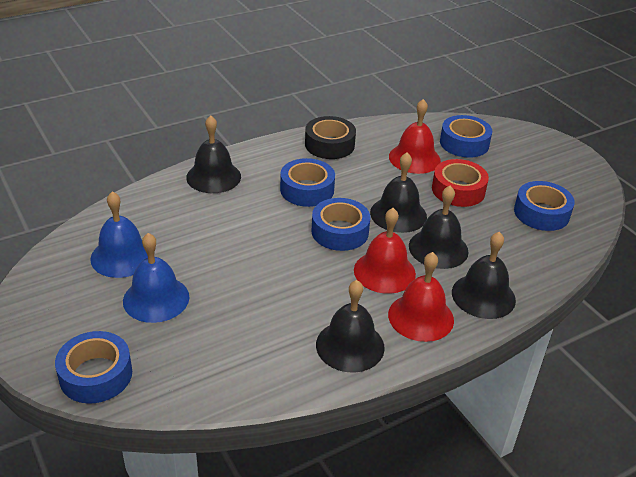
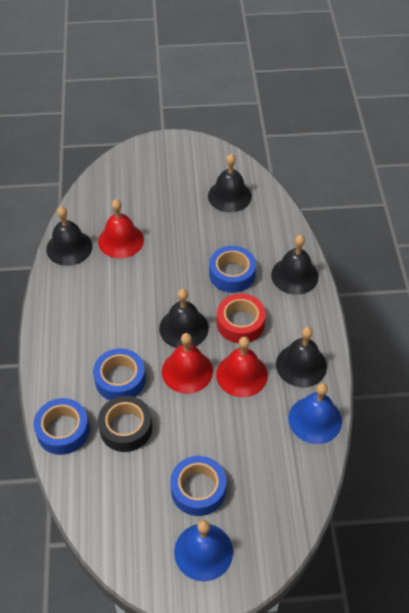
blue tape: [55,331,132,404] [280,158,335,207] [311,198,370,251] [440,115,492,158] [514,181,575,231] = 5 -> [34,398,90,455] [93,348,146,400] [170,456,226,516] [209,246,256,293] = 4

